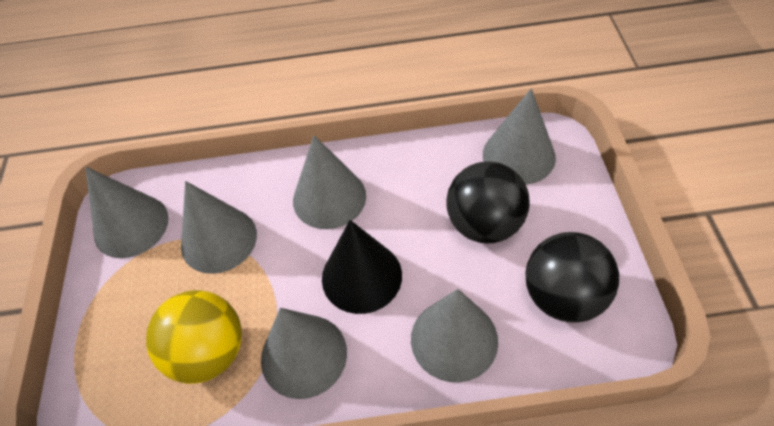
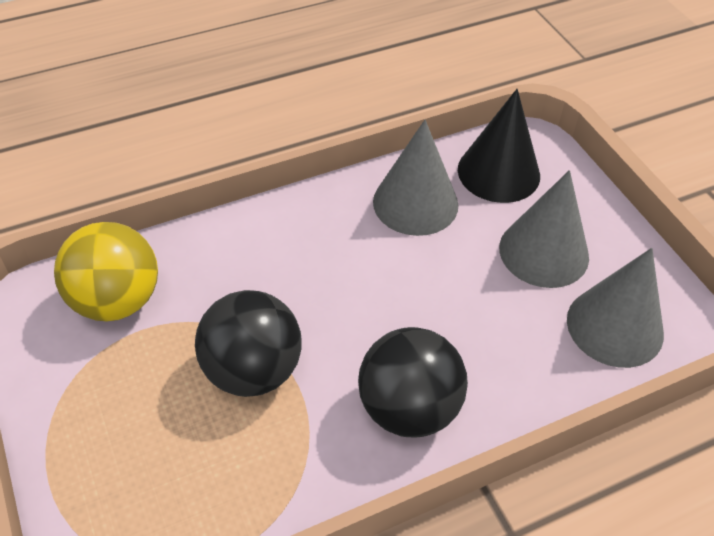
grey cone: [85,167,169,258] [181,181,257,274] [261,308,347,399] [293,135,366,229] [411,289,498,383] [483,88,556,185] = 6 -> [373,120,458,236] [499,170,589,288] [567,248,664,368] = 3

